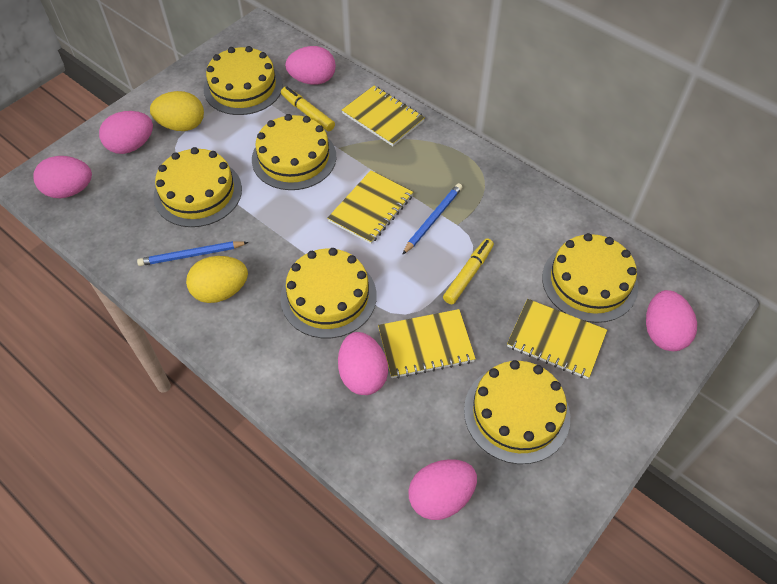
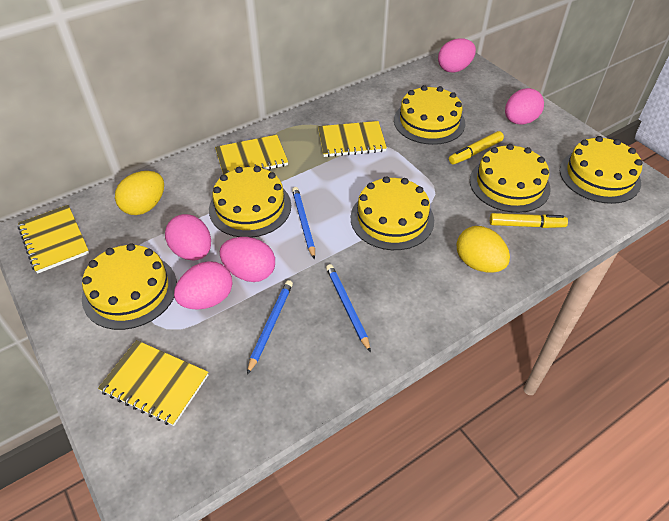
blue pencil: [137,241,249,266] [402,183,462,255] = 2 -> [247,280,293,374] [292,187,315,260] [326,264,371,353] = 3
pink egg: [33,156,92,198] [99,111,153,154] [285,46,336,85] [338,332,388,395] [408,459,477,520] [646,290,697,351] = 6 -> [165,214,211,260] [174,261,232,310] [220,237,275,282] [438,39,476,73] [505,88,544,125] = 5

